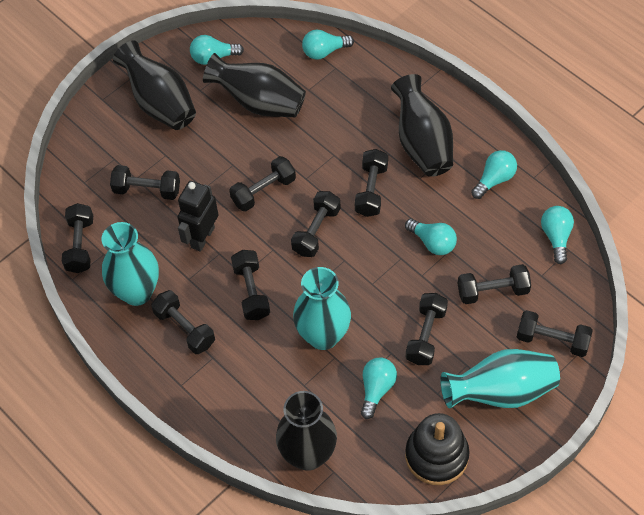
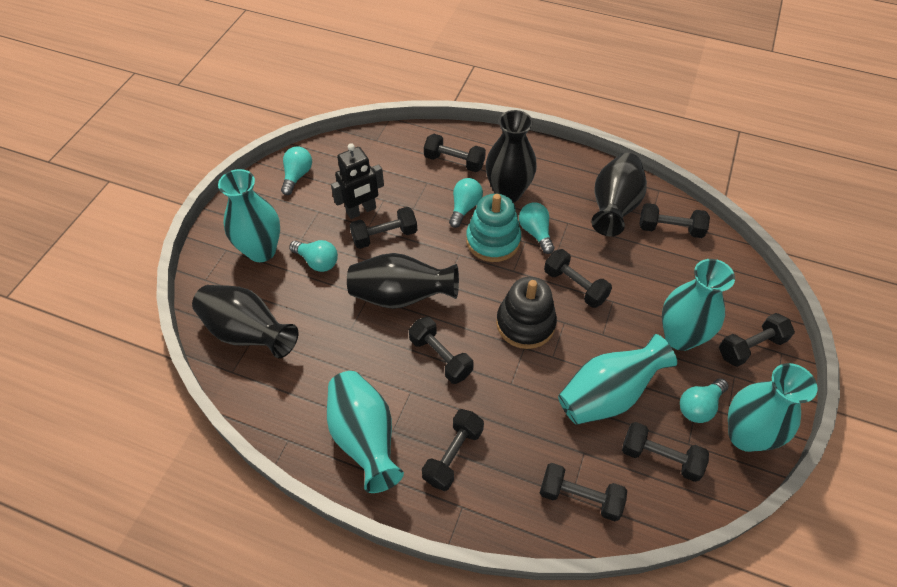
black dumbbell: [62,203,93,273] [110,165,180,200] [151,290,215,354] [229,156,296,211] [231,250,270,320] [291,191,341,257] [355,149,388,217] [406,293,448,365] [458,264,531,304] [517,310,593,357] = 10 -> [350,207,417,249] [409,317,474,384] [422,409,484,491] [424,134,486,172] [540,463,627,521] [544,249,612,308] [622,422,709,482] [639,203,710,238] [719,313,795,367] = 9
turquoise light bulb: [190,35,244,65] [302,30,354,60] [361,358,397,419] [405,218,457,255] [471,150,517,199] [541,206,574,264] = 6 -> [281,146,312,195] [289,240,338,272] [449,178,483,228] [519,202,554,254] [680,378,728,423] = 5
turquoise stacking toy: none = 0 -> [466,194,521,262] = 1
turquoise vase: [101,222,159,306] [293,267,351,350] [440,349,560,409] = 3 -> [218,169,280,262] [327,371,404,493] [558,334,677,425] [662,259,735,351] [728,363,818,452] = 5

